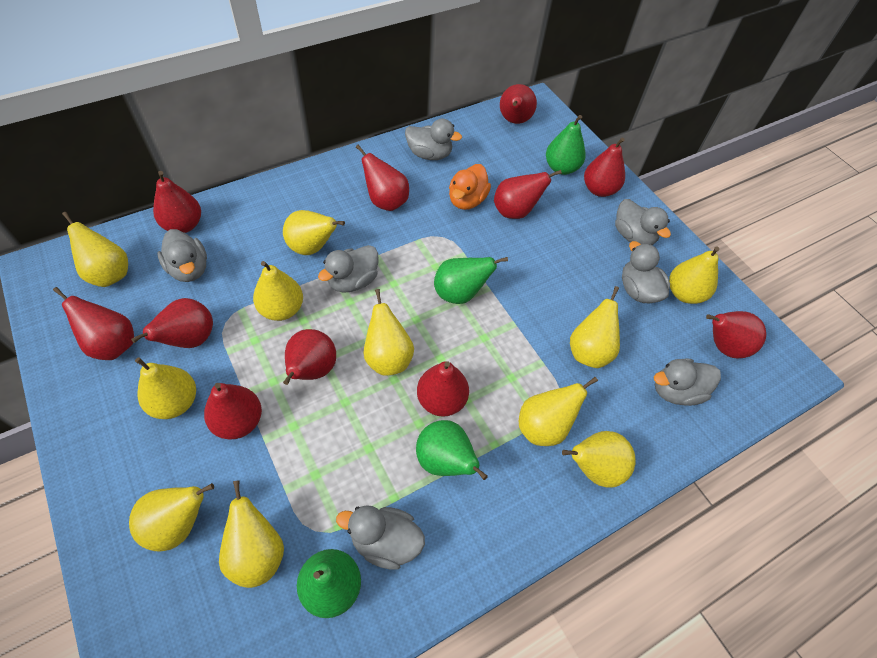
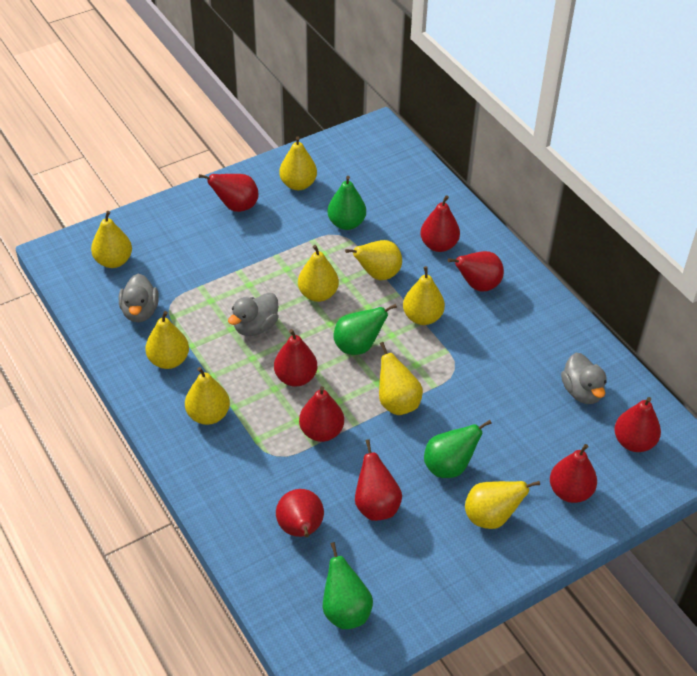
grey duck: [158,229,207,282] [318,245,378,293] [336,505,425,570] [405,118,462,160] [615,199,671,245] [622,241,670,303] [654,358,721,406] = 7 -> [119,273,159,322] [228,292,279,336] [561,353,607,404] = 3
orange duck: [449,164,491,210] = 1 -> none = 0
red pear: [53,287,134,360] [131,298,213,348] [153,171,201,233] [204,383,262,439] [283,329,336,385] [356,145,409,211] [417,361,469,417] [494,170,562,219] [500,84,537,124] [584,137,625,197] [706,311,766,358] = 11 -> [199,174,259,212] [274,329,317,387] [276,489,324,537] [299,386,344,442] [355,439,402,521] [420,195,460,252] [448,251,504,292] [550,444,597,503] [614,397,661,452] = 9
yellow pear: [62,212,128,287] [129,483,214,551] [135,357,196,419] [219,480,284,588] [253,261,303,321] [283,210,345,255] [363,289,414,375] [519,377,598,446] [562,431,636,488] [570,286,620,368] [669,246,719,304] = 11 -> [91,211,132,268] [145,311,189,369] [185,367,230,425] [279,136,317,190] [298,245,339,302] [345,240,402,280] [379,342,423,415] [403,266,445,325] [465,481,540,529] = 9

